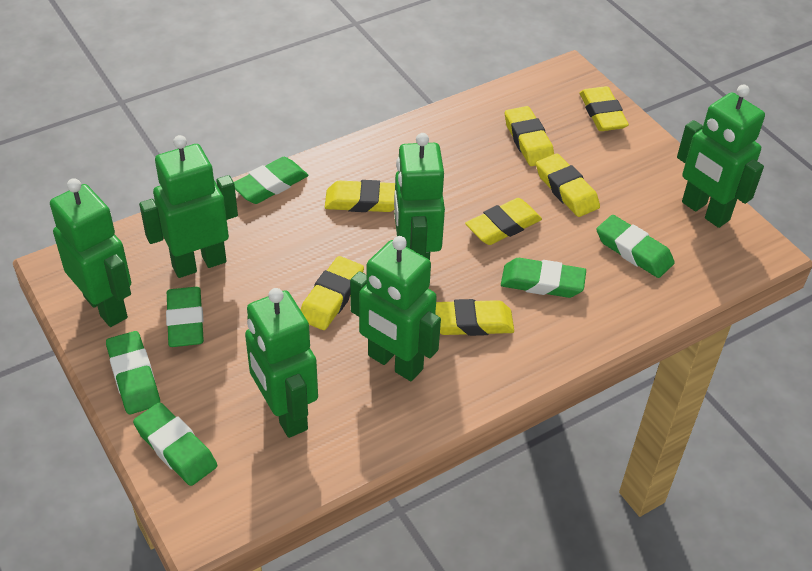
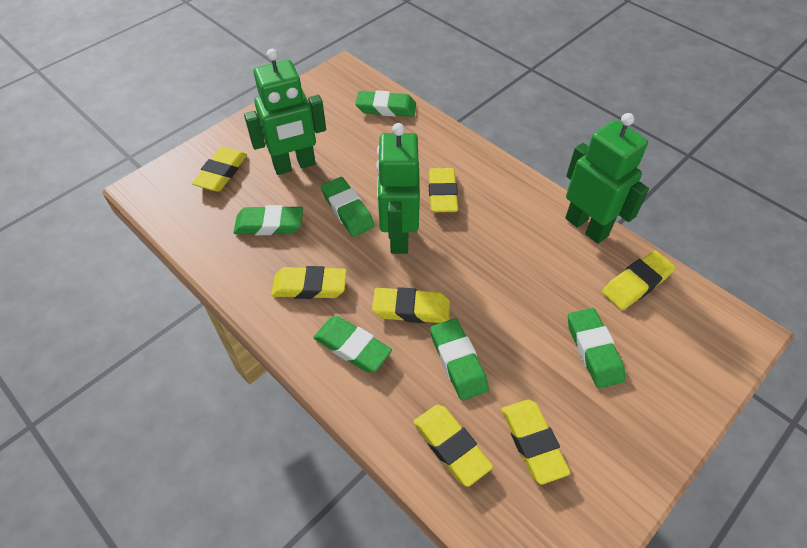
green robot: [50,178,131,327] [139,135,238,278] [245,288,318,438] [350,236,441,381] [394,133,445,260] [677,85,765,228] = 6 -> [244,49,326,175] [376,123,420,254] [565,113,649,244] = 3

